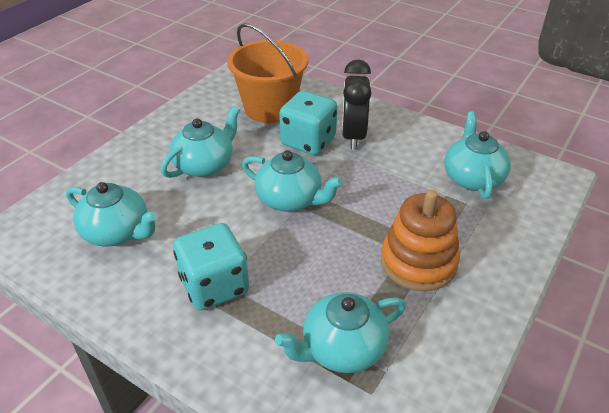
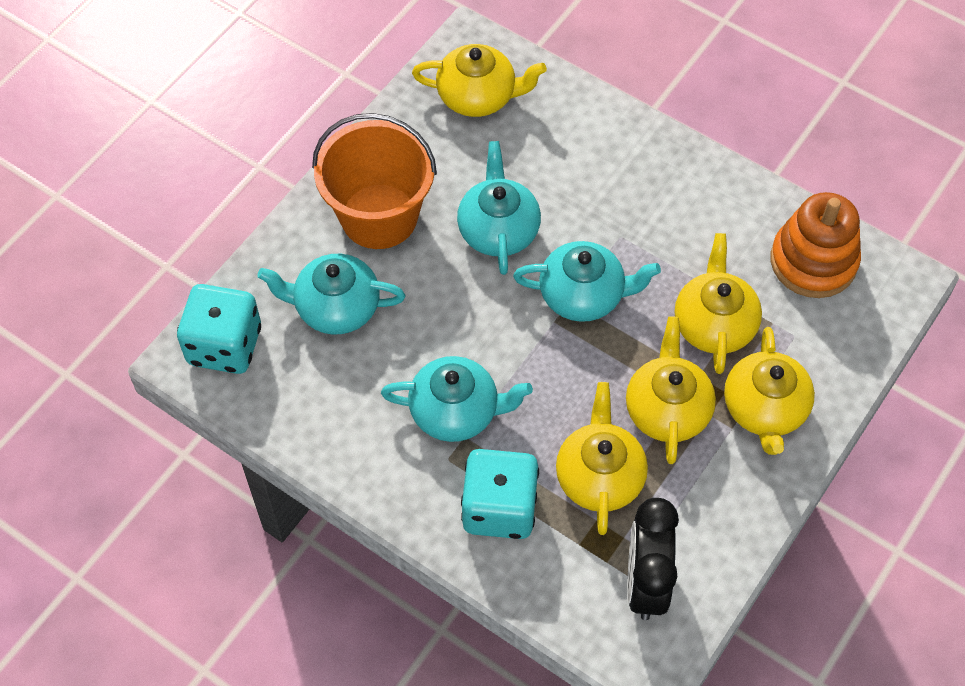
turquoise teapot: [66,182,158,247] [161,106,240,178] [242,150,343,212] [275,292,406,373] [444,111,511,199] = 5 -> [257,254,405,335] [381,356,533,442] [457,141,541,275] [513,241,661,322] = 4
yellow teapot: none = 0 -> [412,44,547,117] [556,382,648,535] [626,317,716,464] [675,233,762,374] [724,327,815,455] = 5

